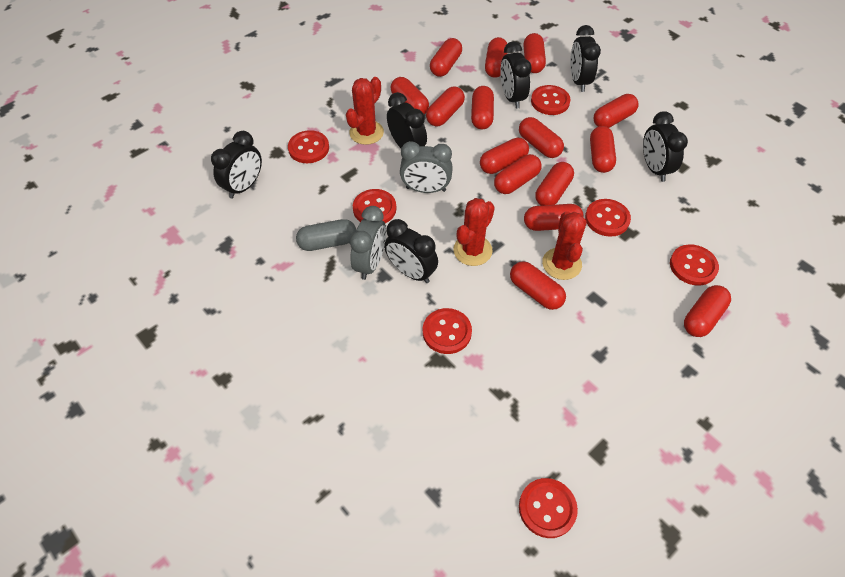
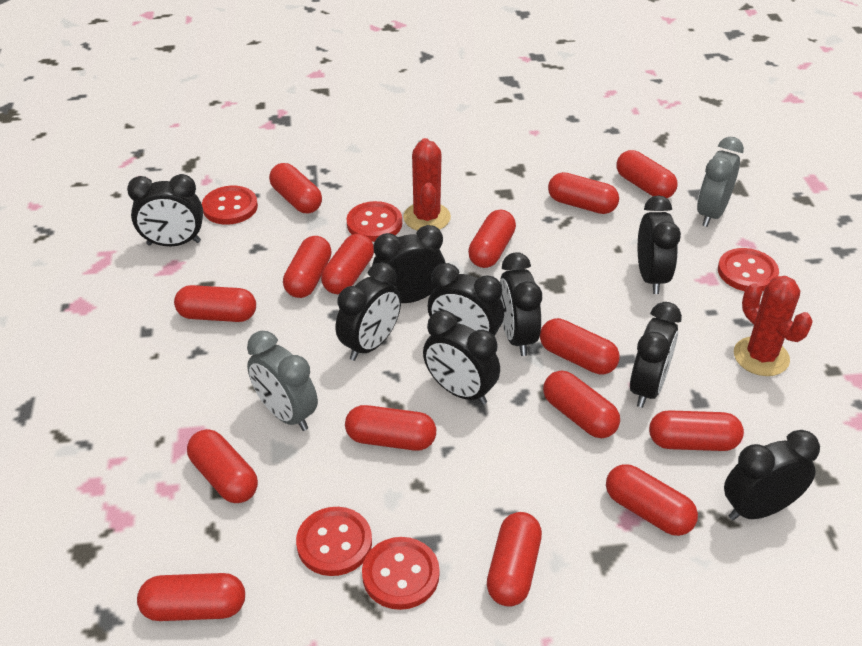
black clock: [211,131,262,199] [384,219,438,283] [387,92,427,148] [500,41,532,109] [570,25,601,92] [643,111,688,182] = 6 -> [127,174,203,246] [336,262,401,361] [372,225,446,303] [423,310,500,405] [428,263,504,336] [500,252,542,356] [630,302,682,408] [638,195,681,294] [724,430,820,520] = 9
grey capsule: [296,219,356,251] = 1 -> none = 0
red button: [288,130,329,163] [353,189,397,223] [423,308,472,354] [519,478,578,538] [531,85,570,115] [585,199,631,237] [670,244,719,286] = 7 -> [202,186,258,225] [296,507,372,576] [347,201,402,242] [362,537,439,610] [718,248,779,291] = 5
red cactus: [346,77,384,145] [453,198,495,266] [542,211,587,280] = 3 -> [403,138,451,231] [734,276,813,376] = 2

